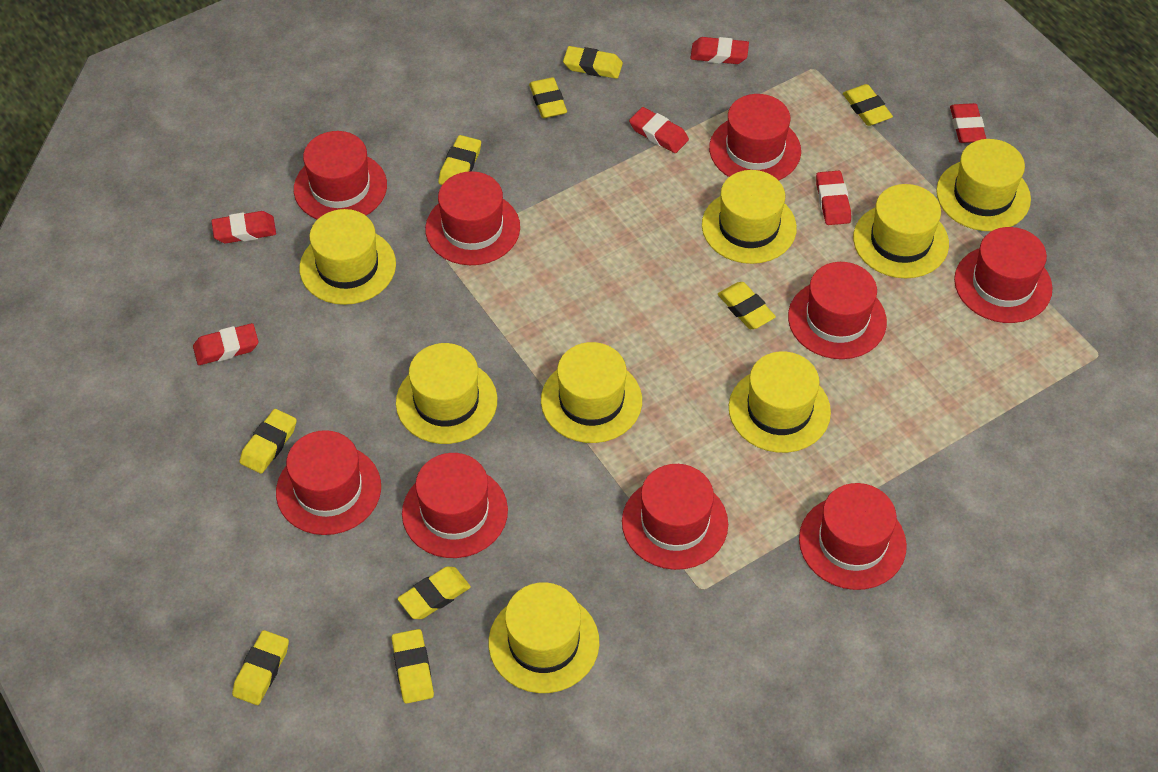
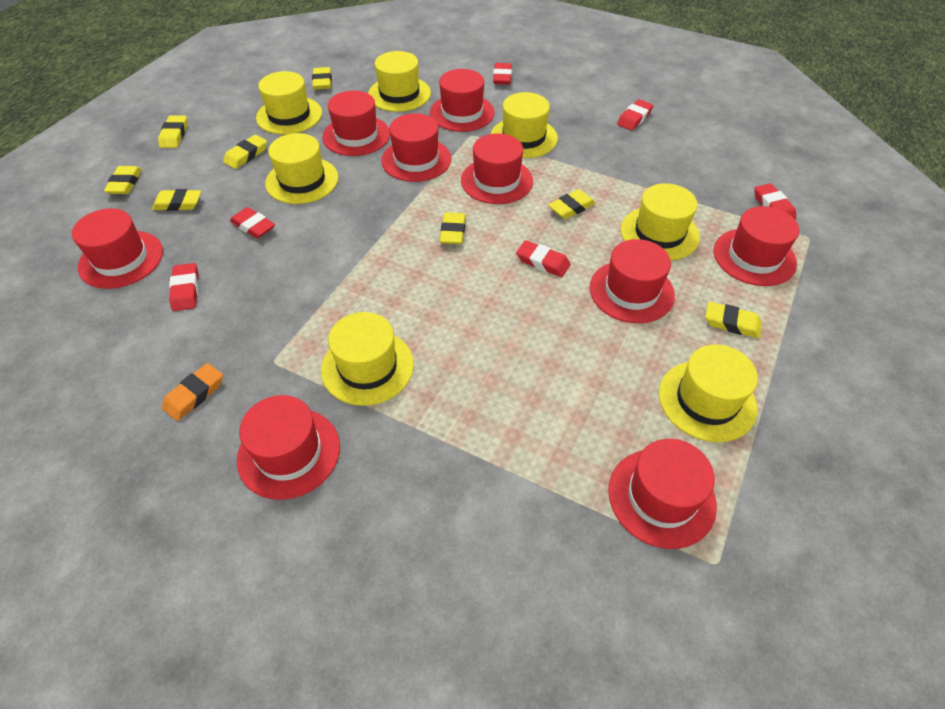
orange eraser: none = 0 -> [162,363,223,421] = 1
yellow eraser: [232,630,289,705] [240,409,297,474] [392,629,434,704] [397,566,471,619] [438,135,481,185] [529,77,567,118] [563,46,623,79] [718,282,776,329] [843,84,893,126] = 9 -> [104,166,142,194] [152,189,201,211] [158,115,188,148] [223,135,267,169] [312,67,332,90] [440,212,466,244] [549,189,596,219] [705,302,762,338] = 8
yellow hat: [299,209,396,305] [396,343,497,444] [489,582,599,693] [541,342,642,443] [702,170,797,264] [729,351,831,453] [853,184,949,278] [936,139,1031,231] = 8 -> [256,71,322,135] [265,133,339,204] [321,312,414,406] [368,51,431,112] [491,92,558,158] [621,183,700,260] [659,344,758,442] = 7

